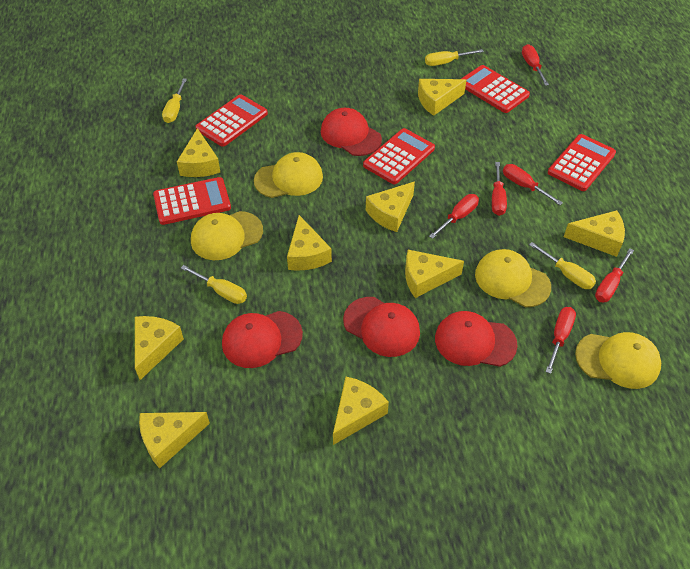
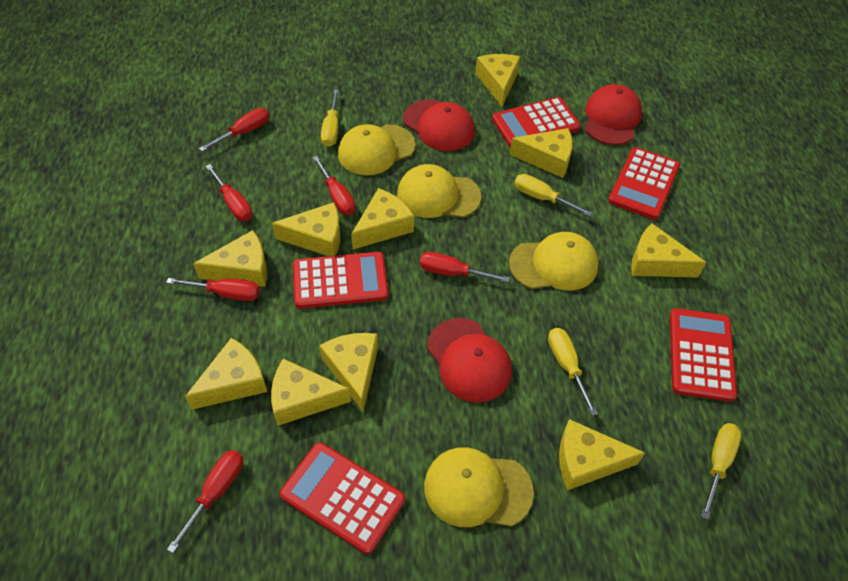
red cap: [222,311,303,368] [321,108,382,156] [343,297,420,357] [435,311,518,367] = 4 -> [403,99,475,151] [427,318,512,403] [585,84,642,145] = 3
yellow cheese: [135,316,184,380] [139,412,210,468] [177,128,220,177] [287,215,332,271] [333,377,389,445] [366,182,415,232] [405,250,464,298] [418,79,466,116] [564,210,625,257] = 9 -> [185,338,267,410] [193,230,267,287] [271,359,351,426] [272,202,340,256] [319,333,378,412] [351,188,414,249] [475,54,520,107] [509,128,573,178] [559,419,645,490] [631,223,706,278] = 10

